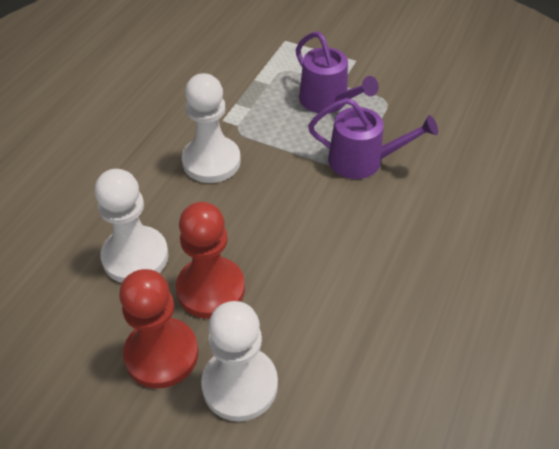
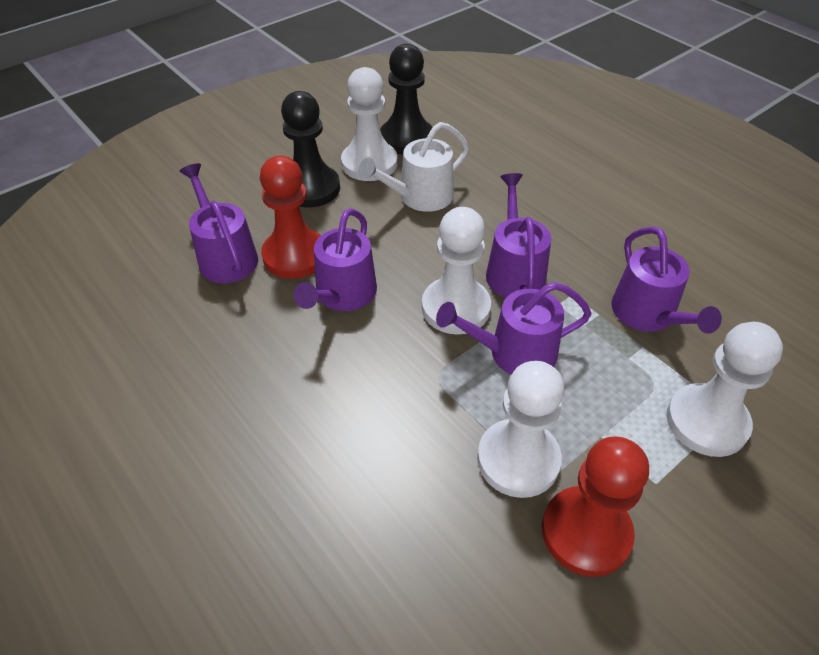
black pawn: none = 0 -> [281,91,340,208] [380,44,434,155] = 2
purple watering can: [296,32,379,113] [308,98,438,179] = 2 -> [179,163,258,283] [293,208,377,311] [436,282,592,375] [486,173,551,298] [611,227,722,334] = 5
white pawn: [95,169,169,283] [182,73,241,183] [201,301,278,422] = 3 -> [341,67,397,181] [422,207,491,335] [477,361,565,498] [666,322,783,457] = 4
white watering can: none = 0 -> [358,122,469,212] = 1

